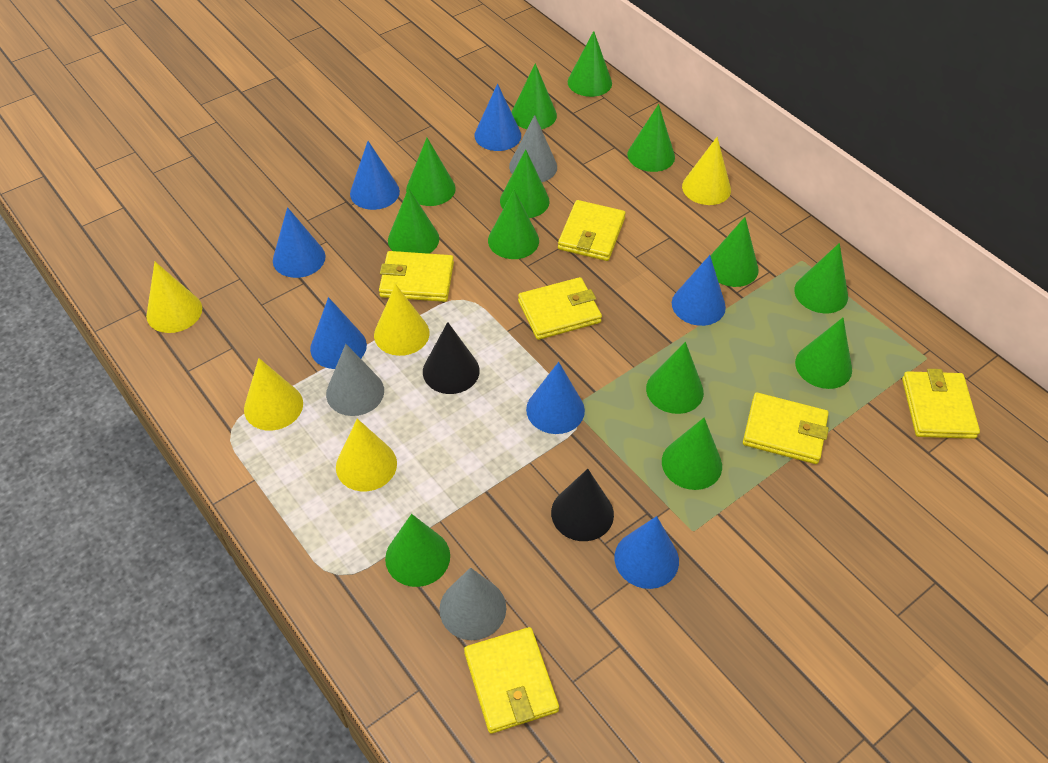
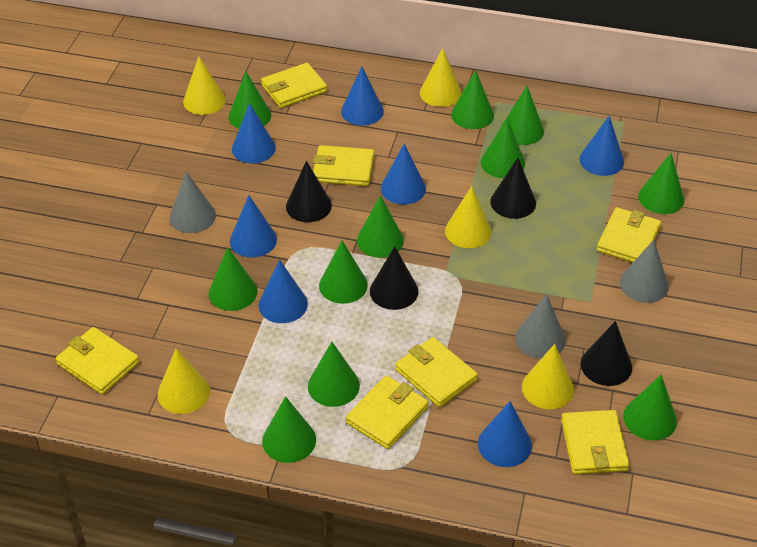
black cone: [423,322,480,394] [551,469,614,541] = 2 -> [286,161,332,222] [370,246,419,310] [490,158,536,219] [581,321,632,386] = 4
green cone: [385,514,450,587] [388,188,439,254] [406,138,456,206] [488,190,539,259] [500,149,550,218] [511,63,557,129] [568,31,612,97] [627,104,675,172] [646,342,704,414] [662,417,722,490] [710,217,759,287] [794,243,848,313] [795,318,852,389] = 13 -> [209,247,257,311] [229,71,271,129] [262,396,316,463] [308,342,360,407] [319,241,368,304] [357,195,404,258] [451,70,494,129] [481,118,525,178] [502,86,544,145] [623,375,677,441] [638,153,684,214] = 11
yellow wallet: [379,251,454,302] [464,627,559,734] [518,277,602,340] [558,200,626,261] [743,392,829,464] [902,369,980,439] = 6 -> [56,327,139,395] [261,63,327,108] [313,145,374,186] [346,376,429,449] [395,337,478,407] [561,410,630,475] [597,207,661,263] = 7

